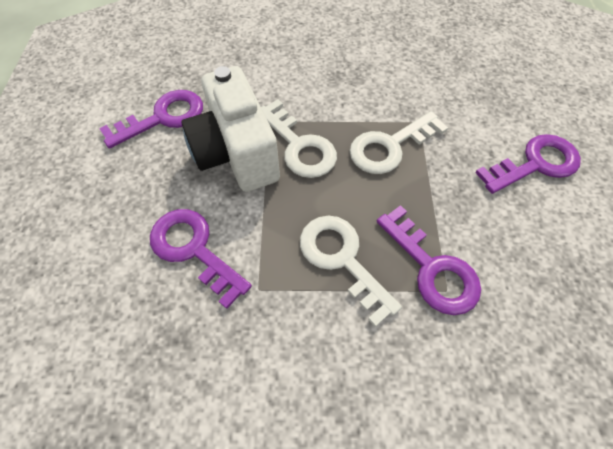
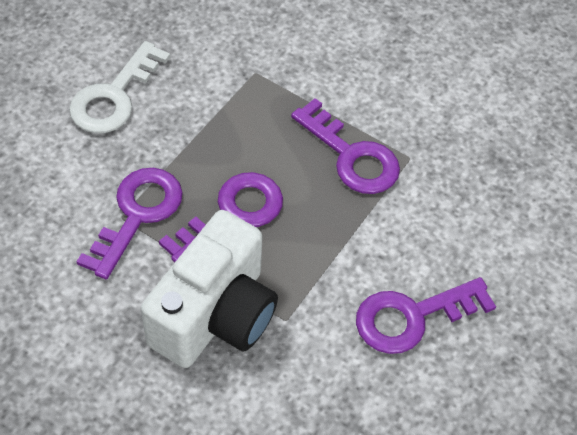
white key: [261,99,337,178] [300,216,402,327] [350,111,448,174] = 3 -> [69,41,170,133] = 1

